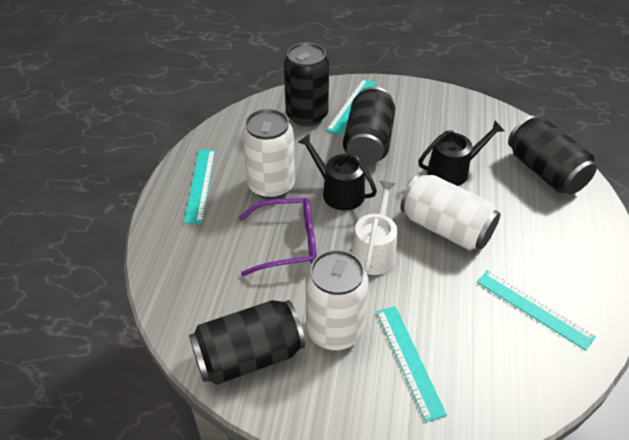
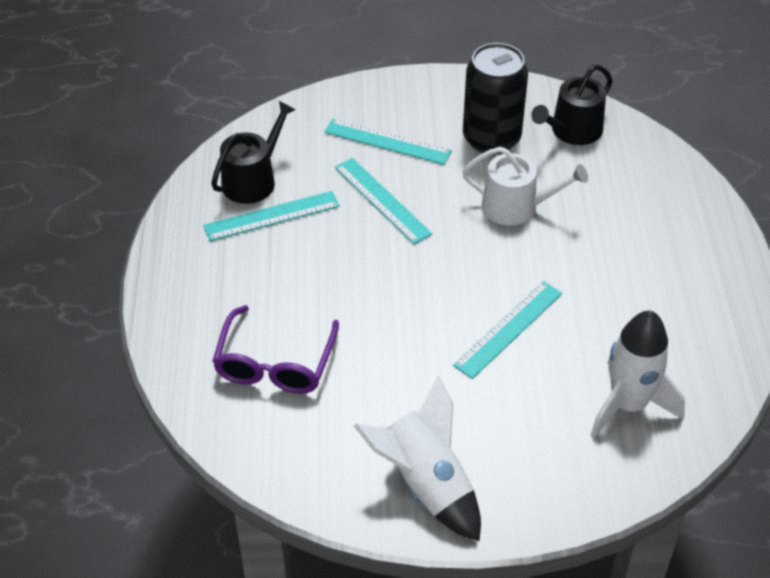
black can: [189,300,305,385] [284,42,329,127] [343,86,395,165] [508,115,597,194] = 4 -> [463,43,528,155] = 1
white can: [242,109,295,199] [305,250,369,350] [400,173,500,250] = 3 -> none = 0
white rocket: none = 0 -> [354,375,481,541] [591,311,685,438] = 2

